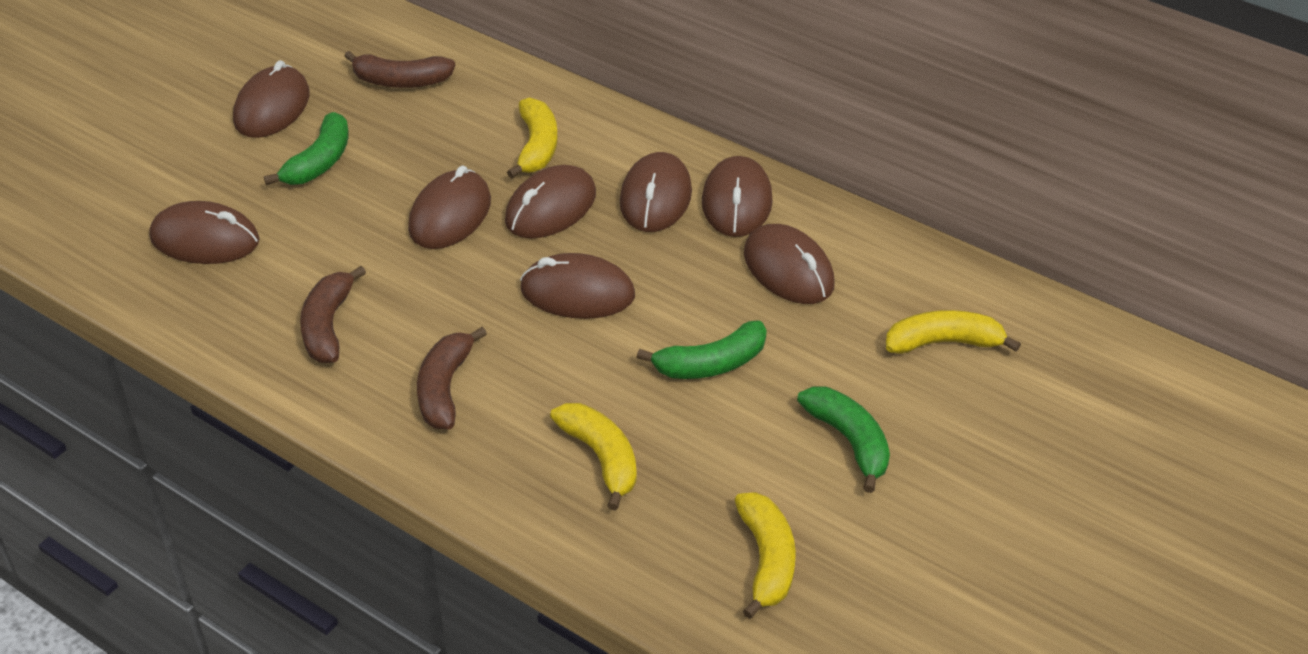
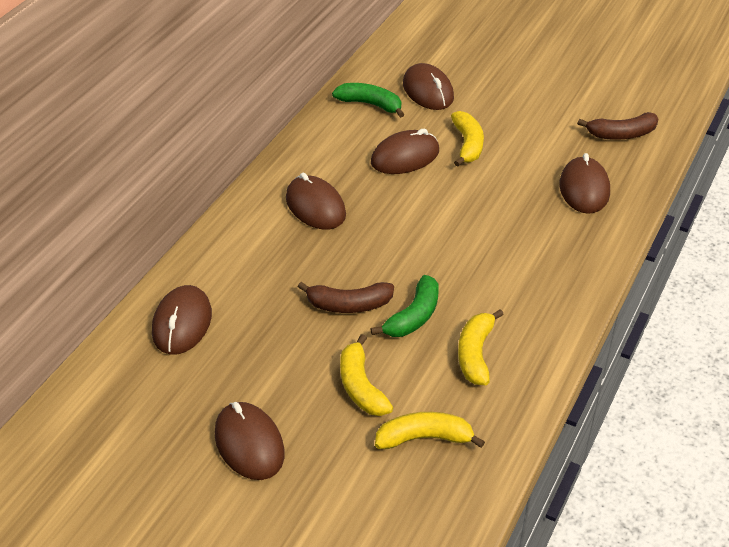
brown banana: [300,266,366,363] [344,51,455,88] [417,327,487,429] = 3 -> [298,282,394,313] [577,112,659,140] = 2
brown mouse: [149,201,260,264] [233,60,310,138] [408,166,491,249] [505,165,596,238] [520,253,635,319] [620,152,692,232] [702,156,773,237] [744,224,835,304] = 8 -> [152,285,212,355] [215,402,285,480] [286,173,346,230] [371,129,439,174] [403,63,454,110] [559,153,610,214] = 6
green banana: [264,112,348,185] [637,321,767,379] [797,387,890,493] = 3 -> [332,83,404,118] [371,275,439,337] = 2

